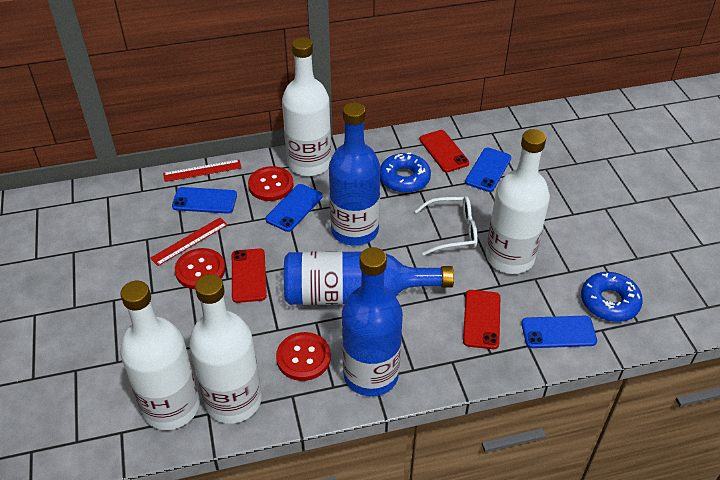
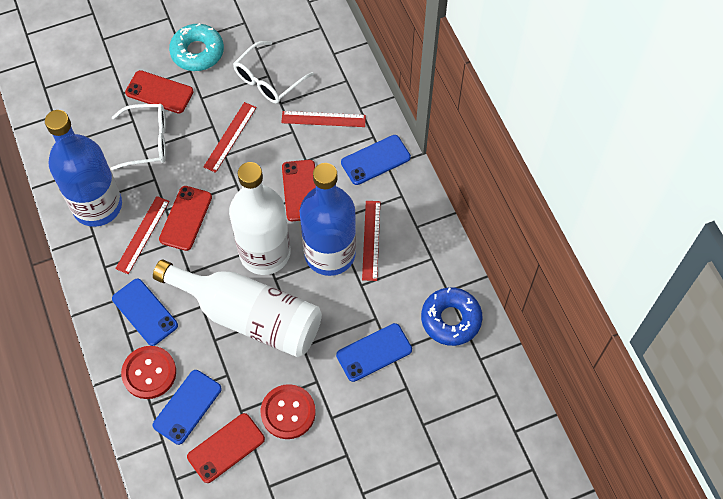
blue bottle: [284,251,454,305] [329,102,380,246] [342,247,403,396] = 3 -> [45,110,122,227] [300,163,356,276] = 2
blue donut: [380,153,431,193] [581,272,643,322] = 2 -> [421,287,482,346] = 1
red button: [175,248,225,289] [248,166,293,201] [276,332,331,381] = 3 -> [121,346,176,399] [261,384,316,439] = 2
red phone: [232,248,267,303] [419,130,469,172] [463,290,500,349] = 3 -> [125,70,194,113] [159,186,212,251] [187,413,265,483] [282,160,316,221] = 4
red ruler: [150,217,228,266] [163,160,242,182] = 2 -> [115,196,170,274] [204,102,257,173] [281,111,366,127] [362,201,380,281] = 4
turquoise donut: none = 0 -> [169,23,224,71] = 1
white bottle: [120,281,200,430] [189,274,262,424] [282,38,331,176] [486,129,550,274] = 4 -> [153,260,322,357] [229,162,291,275] = 2
white glasses: [414,196,477,256] = 1 -> [111,104,166,170] [233,41,314,104] = 2

